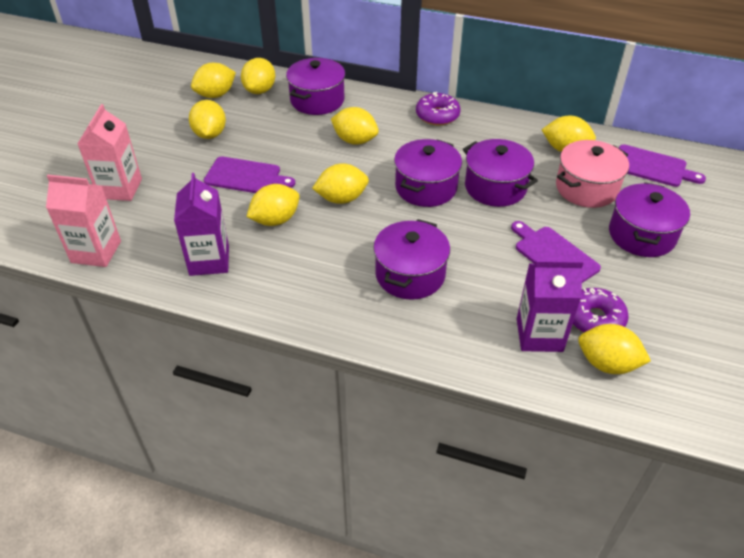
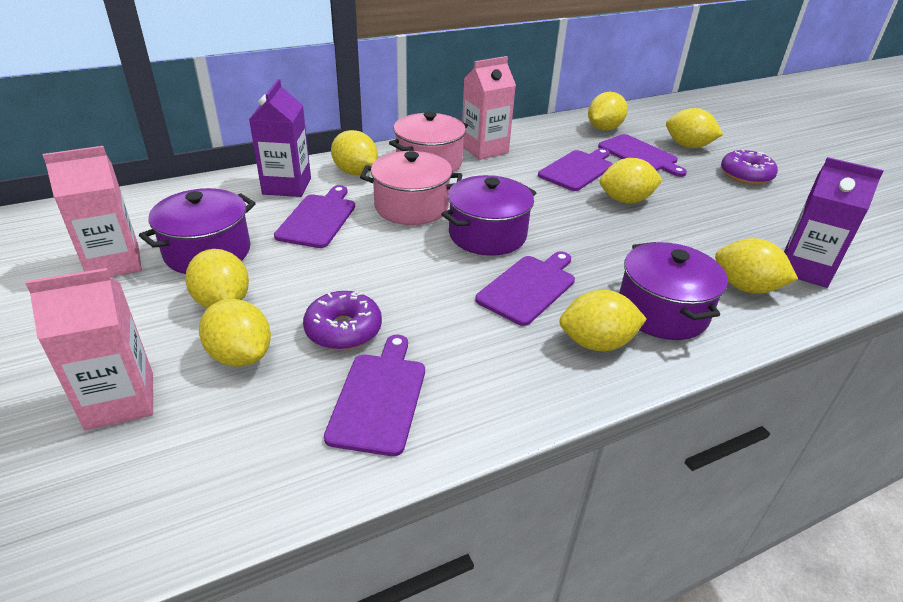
pink carton: [46,175,121,267] [77,104,142,201] = 2 -> [25,268,153,431] [43,146,142,277] [462,56,516,160] = 3
pink pot: [556,140,629,208] = 1 -> [360,151,462,225] [389,111,468,173] = 2
purple cutting board: [204,157,295,193] [511,221,601,283] [619,145,706,187] = 3 -> [274,185,355,248] [324,335,425,456] [475,251,575,326] [538,148,612,191] [598,134,687,177] = 5
purple pot: [286,58,345,115] [373,219,450,300] [394,139,462,207] [463,139,538,207] [609,182,690,257] = 5 -> [139,188,256,274] [441,175,536,256] [619,242,728,340] = 3

